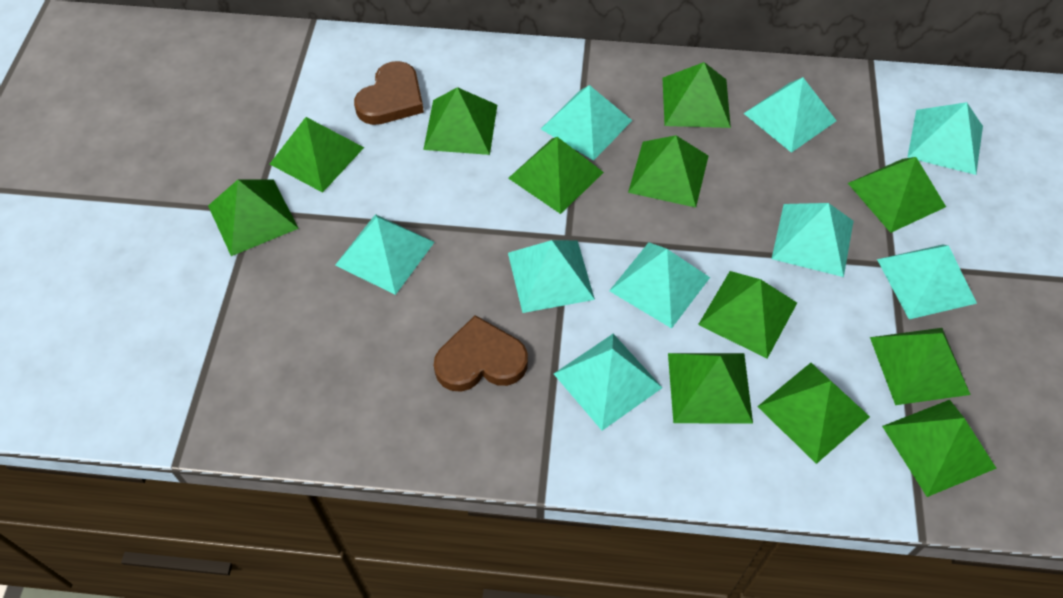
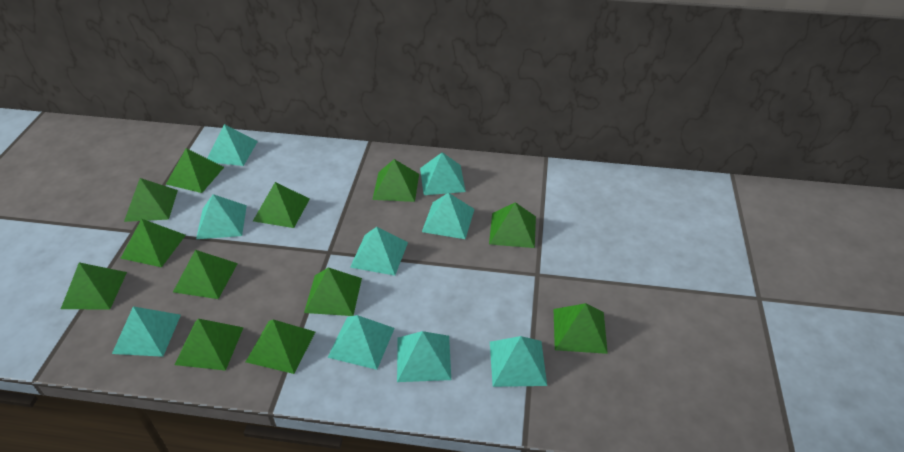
brown heart: [354,61,424,125] [434,315,528,392] = 2 -> none = 0

